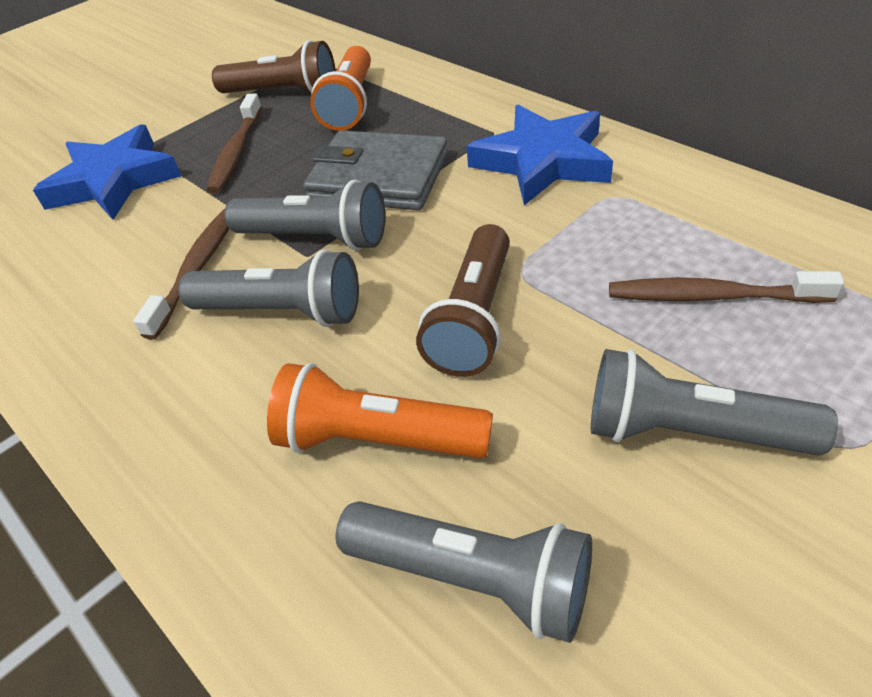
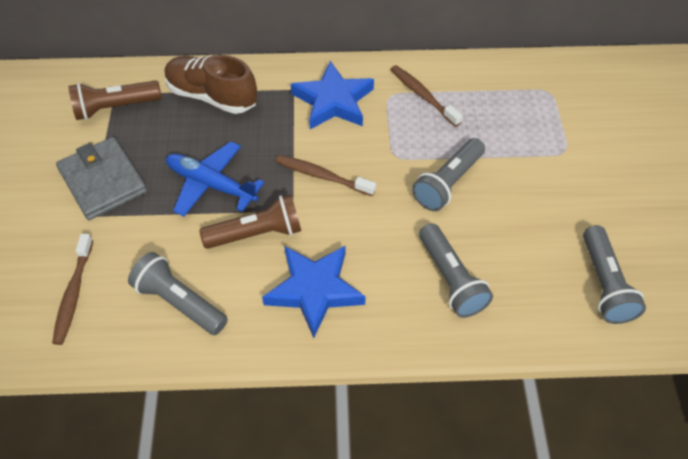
blue plane: none = 0 -> [166,141,264,217] = 1
brown shoe: none = 0 -> [165,55,257,114] = 1
orange flashlight: [267,363,493,459] [310,46,371,131] = 2 -> none = 0

